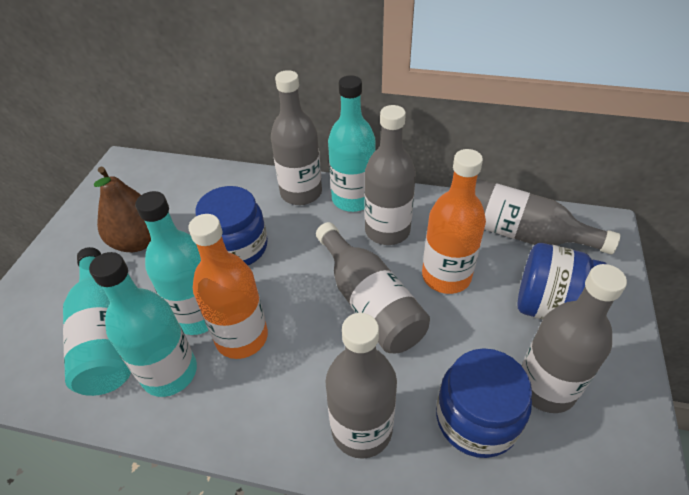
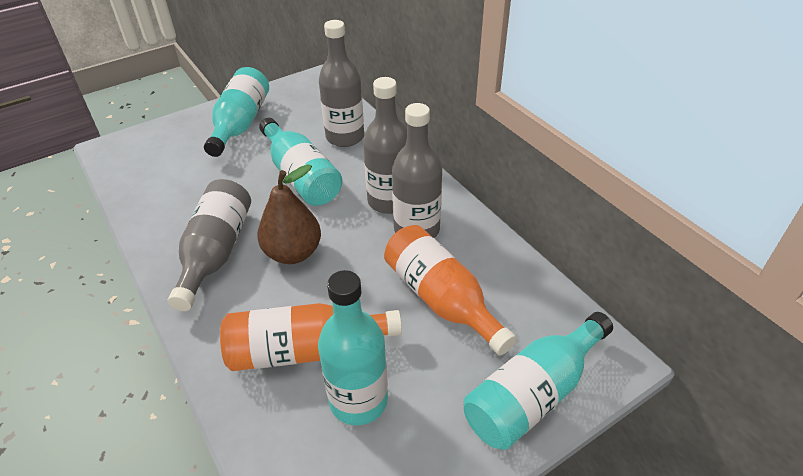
blue jar: [195,186,268,265] [436,348,532,458] [518,243,606,320] = 3 -> none = 0
grey bottle: [271,70,322,205] [316,222,430,353] [325,313,397,459] [364,105,416,245] [475,179,620,254] [522,264,627,413] = 6 -> [168,179,251,311] [319,20,364,147] [363,77,407,214] [392,103,442,238] = 4

